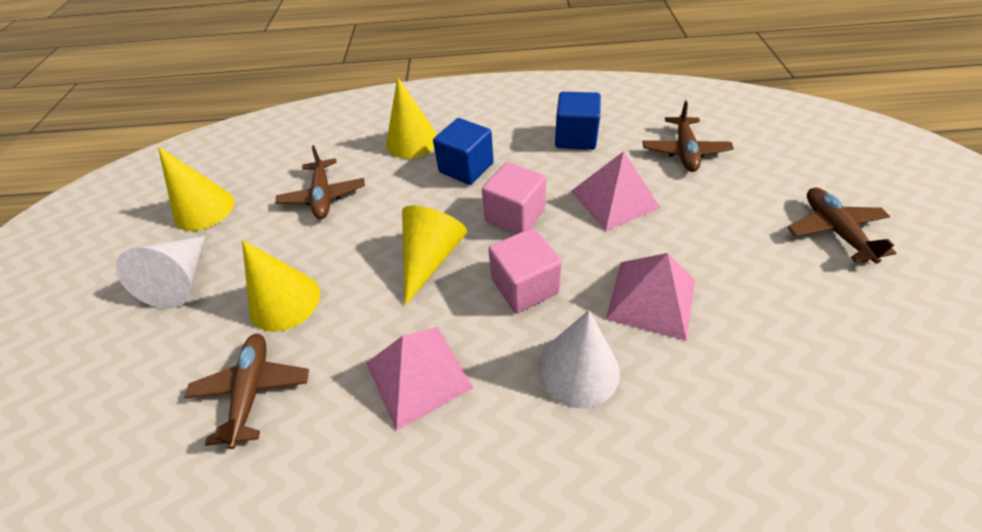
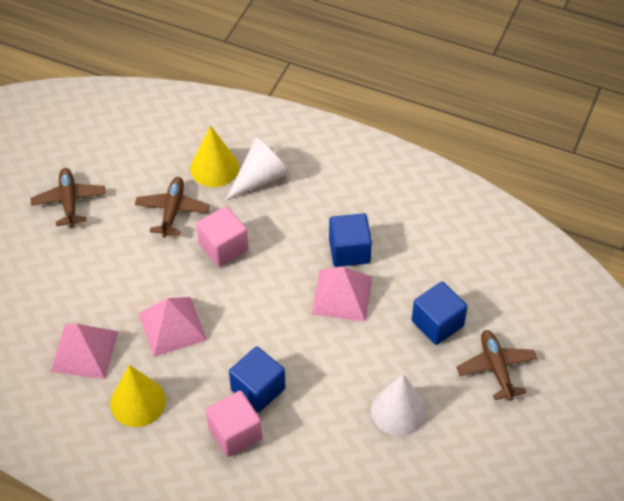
blue cube: [433,118,494,185] [555,92,601,150] = 2 -> [229,346,285,413] [329,213,372,267] [412,281,468,345] = 3
brown plane: [184,334,309,449] [276,145,365,219] [642,100,734,172] [787,188,896,264] = 4 -> [31,168,106,227] [135,177,210,237] [457,330,537,401] = 3
yellow cone: [158,147,235,231] [242,240,320,332] [386,77,437,159] [402,206,467,306] = 4 -> [110,365,166,427] [190,125,239,187] = 2

